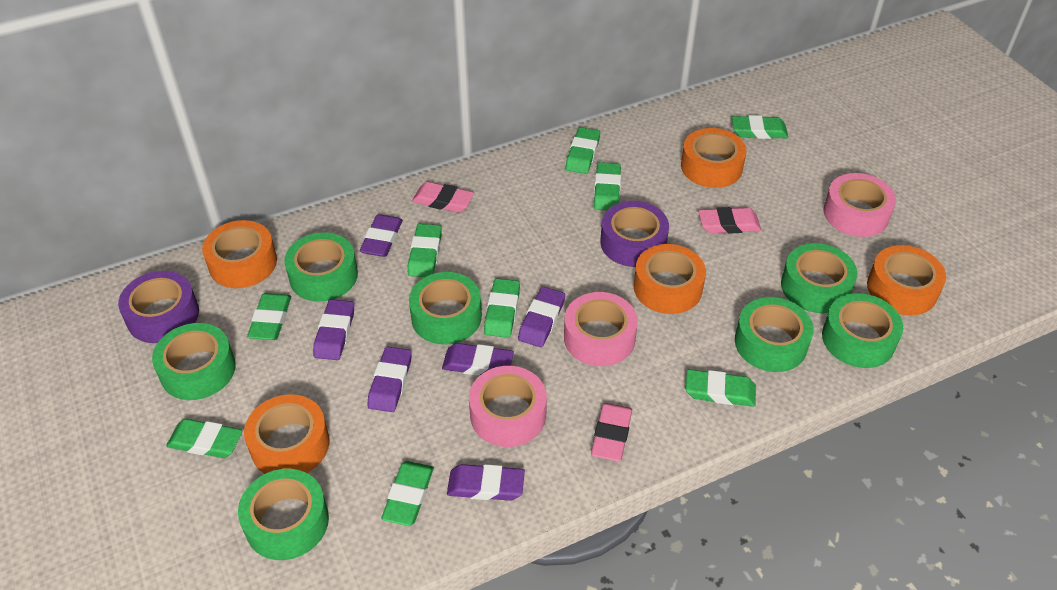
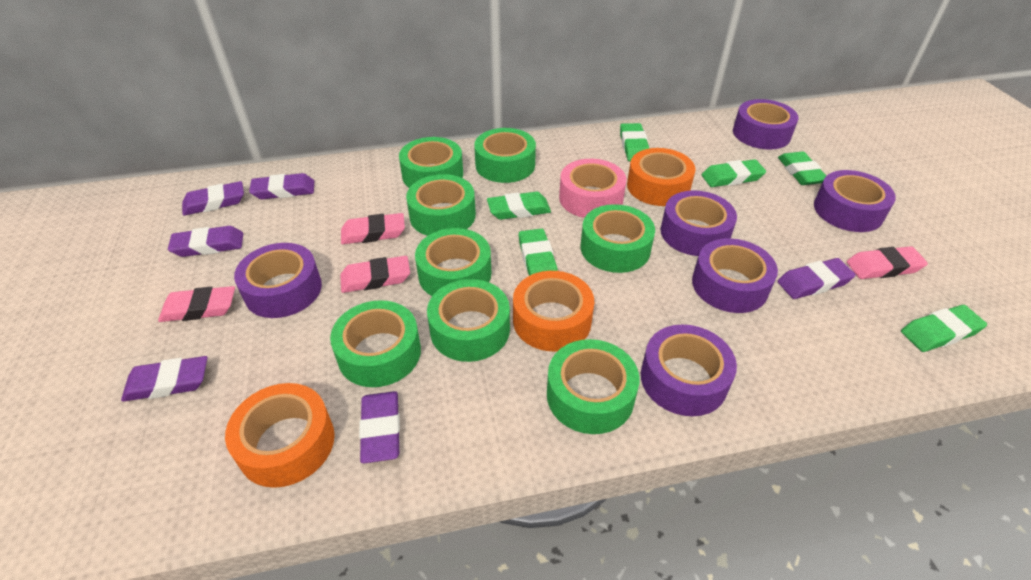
green eraser: [166,419,242,458] [247,293,291,340] [381,461,434,526] [408,224,442,277] [484,279,520,338] [566,127,600,174] [594,162,621,210] [686,369,756,407] [732,115,788,139] = 9 -> [487,192,551,220] [519,228,558,276] [620,123,649,161] [702,159,766,187] [778,152,826,185] [901,305,987,352] = 6
green tape: [152,323,236,400] [238,469,329,560] [285,232,358,302] [409,272,482,345] [735,297,814,372] [781,243,857,313] [822,293,903,368] = 7 -> [330,300,421,387] [399,137,463,188] [406,174,476,236] [415,228,491,296] [427,279,510,362] [474,128,536,183] [547,339,639,434] [581,204,655,273] = 8
orange tape: [202,220,277,288] [244,394,329,474] [634,244,706,314] [681,128,747,188] [867,245,946,315] = 5 -> [225,383,335,488] [513,271,594,351] [627,148,696,206] = 3
pink eraser: [412,182,474,213] [591,403,632,461] [698,207,761,234] = 3 -> [158,286,235,322] [340,256,410,293] [341,213,405,244] [847,246,928,279] = 4
pink tape: [469,366,547,447] [564,292,638,366] [823,173,896,237] = 3 -> [559,159,626,218] = 1
purple tape: [118,271,199,343] [601,201,669,267] = 2 -> [234,243,322,318] [641,325,737,416] [661,190,737,256] [692,238,778,313] [733,99,799,150] [814,170,896,232] = 6

